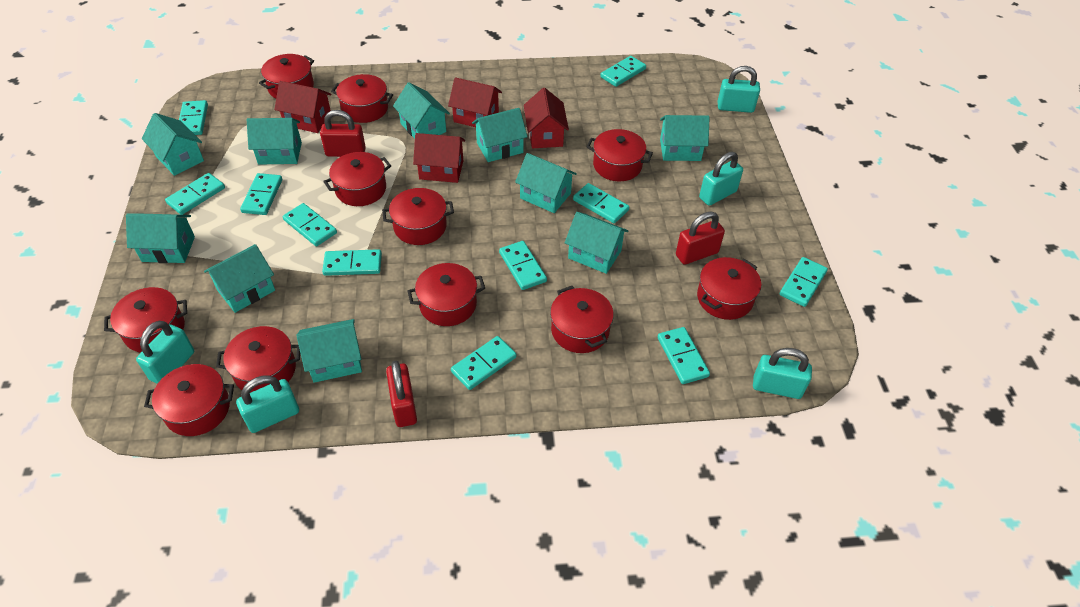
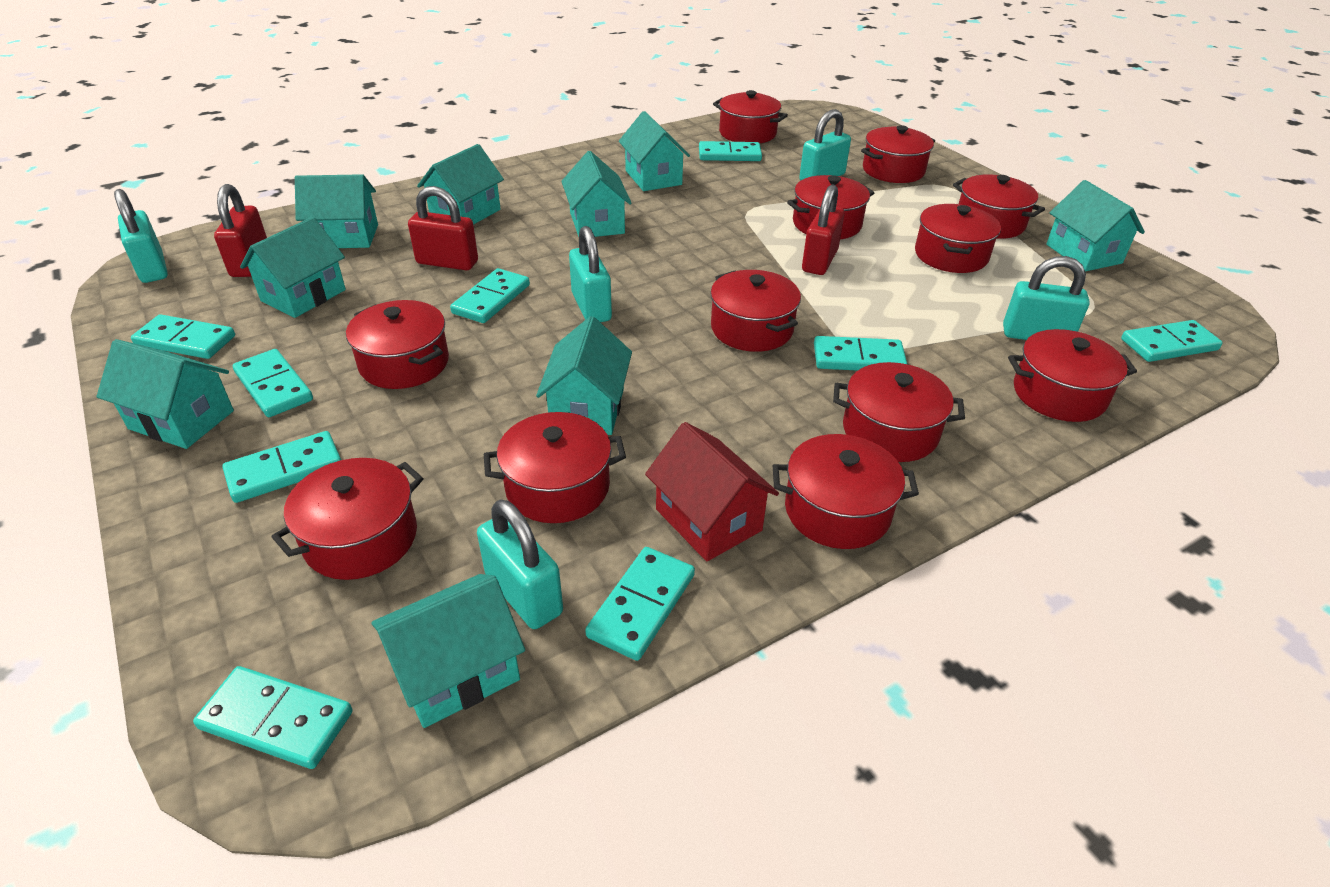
red house: [274,81,331,133] [413,133,465,183] [448,77,502,127] [524,88,569,148] = 4 -> [645,422,779,561] = 1
red pot: [104,287,187,353] [144,364,234,436] [216,326,300,393] [259,54,314,98] [323,152,391,206] [331,74,393,123] [382,188,454,245] [408,263,485,326] [550,286,614,353] [587,129,653,181] [697,257,761,320] = 11 -> [271,458,423,580] [346,300,449,389] [484,412,626,523] [710,270,801,352] [713,90,788,143] [773,434,919,549] [787,175,874,239] [833,362,965,462] [861,125,935,183] [915,204,1001,273] [953,174,1045,239] [1008,329,1137,422] = 12
turquoise domino: [165,173,225,215] [179,100,208,135] [240,173,282,215] [283,203,337,246] [322,249,382,276] [451,336,517,390] [499,241,547,290] [573,183,629,223] [600,56,646,87] [658,327,710,384] [780,257,828,307] = 11 -> [131,314,235,359] [193,666,352,769] [222,431,341,503] [233,349,313,417] [450,268,530,323] [585,547,695,661] [699,141,762,161] [814,336,907,371] [1121,320,1223,362] = 9
turquoise house: [126,214,195,263] [142,113,204,176] [204,244,275,313] [247,118,302,165] [297,319,362,383] [393,82,450,138] [472,108,527,162] [515,153,577,213] [565,212,628,274] [660,115,710,161] = 10 -> [97,339,234,449] [240,217,346,318] [295,174,378,248] [371,574,525,728] [417,144,504,225] [536,316,632,435] [561,151,632,237] [619,111,690,191] [1046,180,1145,271] = 9

